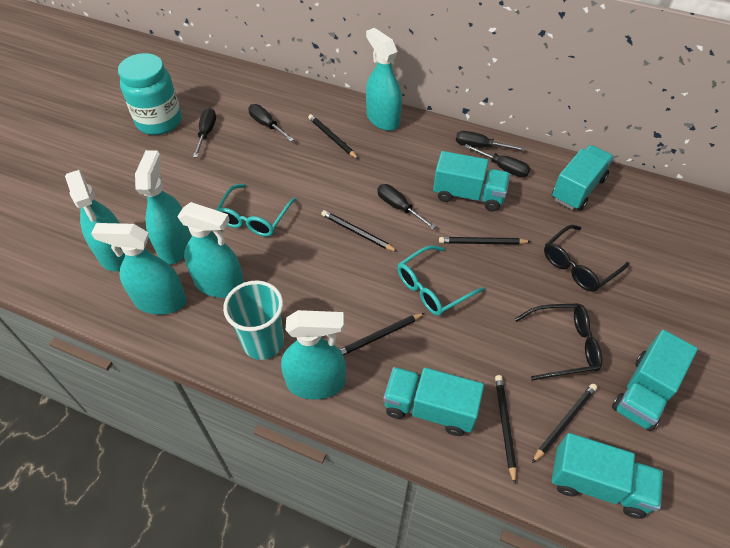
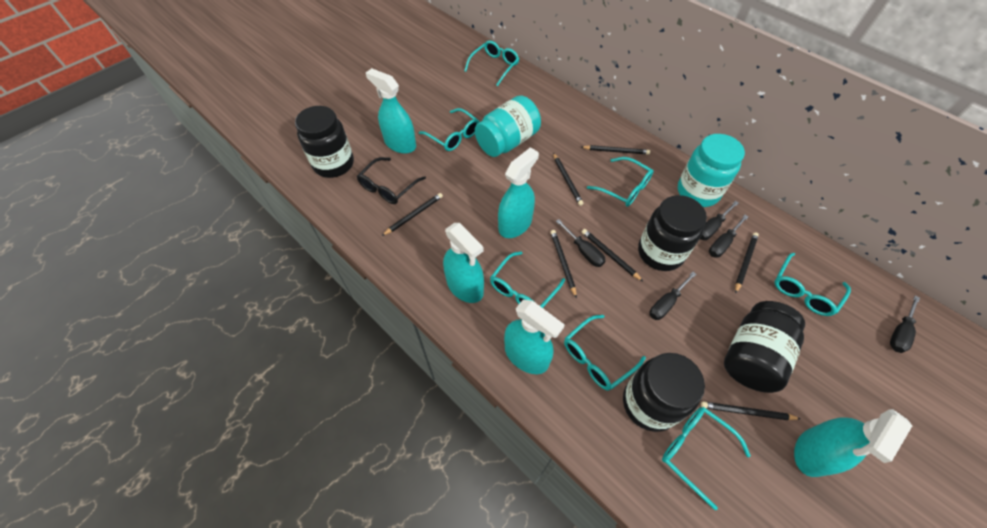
black glasses: [515,303,602,380] [544,225,629,292] = 2 -> [357,157,426,204] = 1
black jar: none = 0 -> [295,106,354,178] [623,353,705,432] [638,195,707,271] [724,301,805,393] = 4
black pencil: [308,114,358,159] [321,210,398,252] [339,313,425,356] [439,237,531,245] [495,375,516,484] [532,384,597,463] = 6 -> [382,193,443,236] [550,230,577,298] [553,153,584,206] [582,145,650,155] [582,229,643,281] [701,402,801,420] [735,232,759,293] = 7
turquoise cup: [223,280,284,360] = 1 -> none = 0
turquoise glasses: [216,184,296,236] [397,245,485,316] = 2 -> [419,108,480,151] [464,40,519,86] [490,251,565,308] [564,315,646,391] [587,157,654,207] [662,407,751,510] [775,253,851,316] = 7
turquoise jar: [118,53,182,135] = 1 -> [475,95,541,157] [678,134,745,207] = 2
turquoise spray bottle: [65,170,125,271] [91,223,187,315] [135,150,192,265] [177,202,244,298] [281,310,346,399] [366,28,402,131] = 6 -> [366,68,416,154] [443,223,484,303] [498,147,539,238] [504,300,565,374] [794,409,912,477] = 5
turquoise truck: [383,367,484,436] [433,151,510,211] [552,145,614,211] [552,433,663,519] [612,330,698,431] = 5 -> none = 0

